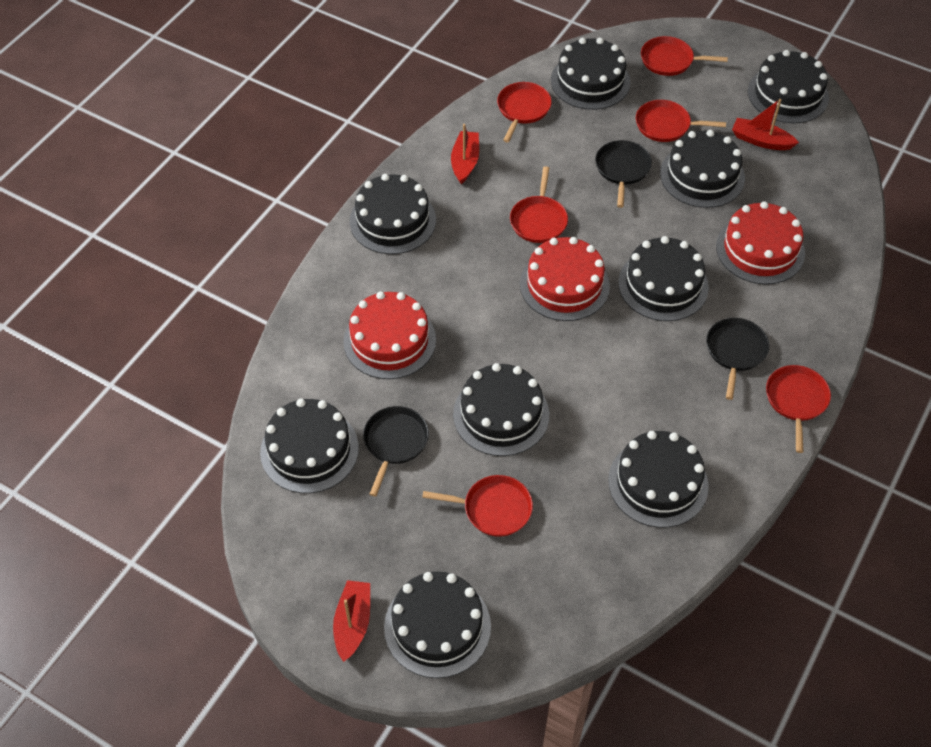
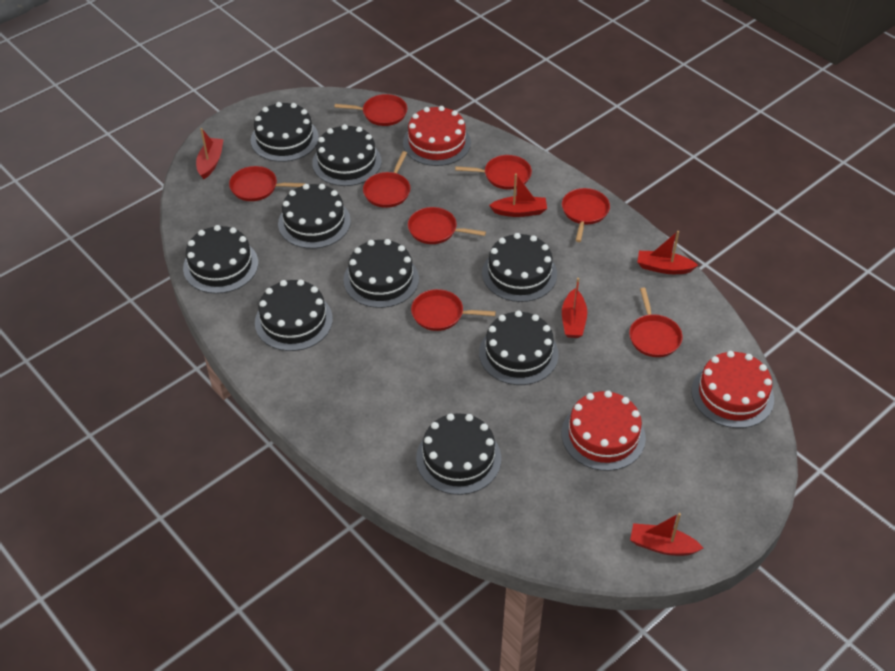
black pan: [363,406,429,496] [595,140,652,208] [706,318,769,400] = 3 -> none = 0
red boat: [333,580,370,662] [451,124,479,184] [732,99,799,150] = 3 -> [196,128,224,179] [489,173,547,217] [562,278,587,338] [630,513,703,556] [637,231,698,274] = 5
red pan: [422,475,533,537] [497,82,552,143] [510,166,568,243] [636,100,726,142] [641,36,728,76] [766,365,831,453] = 6 -> [229,166,306,201] [334,94,407,126] [363,151,410,208] [408,207,486,244] [411,289,496,331] [455,155,532,190] [562,188,610,242] [629,288,682,357] = 8

